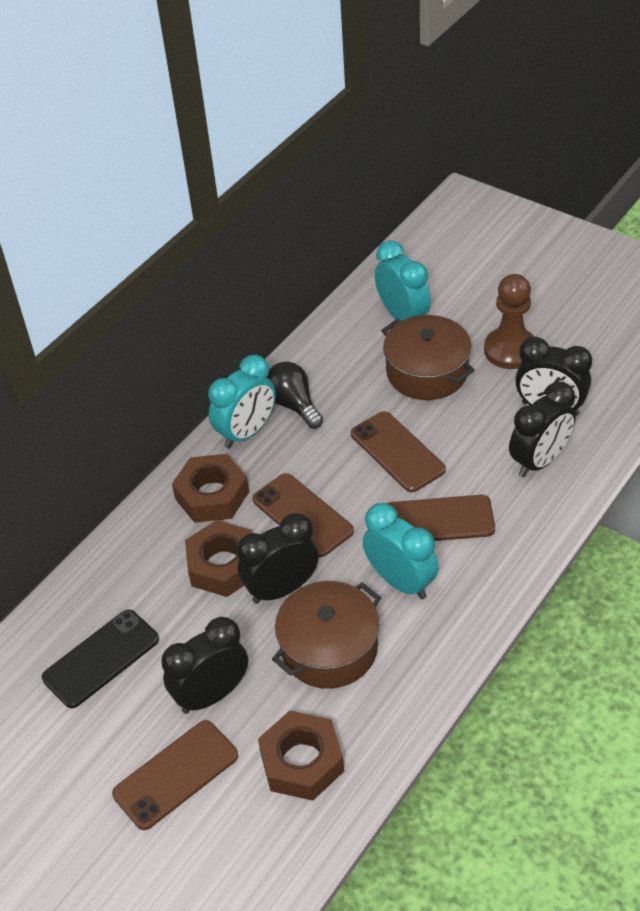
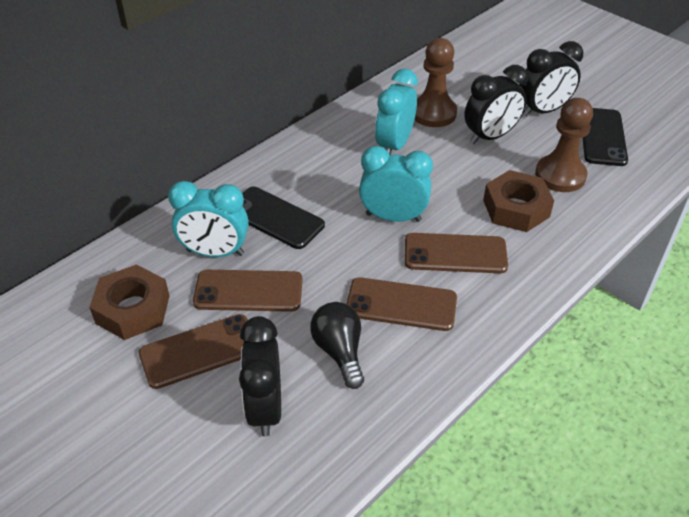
black clock: [161,617,248,714] [237,513,318,604] [509,382,576,477] [515,337,592,416] = 4 -> [239,316,281,437] [464,65,528,144] [519,41,583,117] = 3
black phone: [42,609,159,708] = 1 -> [242,187,325,249] [582,108,628,166] = 2
brown nut: [172,454,249,523] [185,520,253,597] [258,710,344,801] = 3 -> [89,265,170,340] [483,170,554,232] = 2
brown pawn: [484,274,534,369] = 1 -> [415,38,457,127] [535,98,593,192] = 2
brown pot: [272,581,381,689] [381,315,474,400] = 2 -> none = 0

